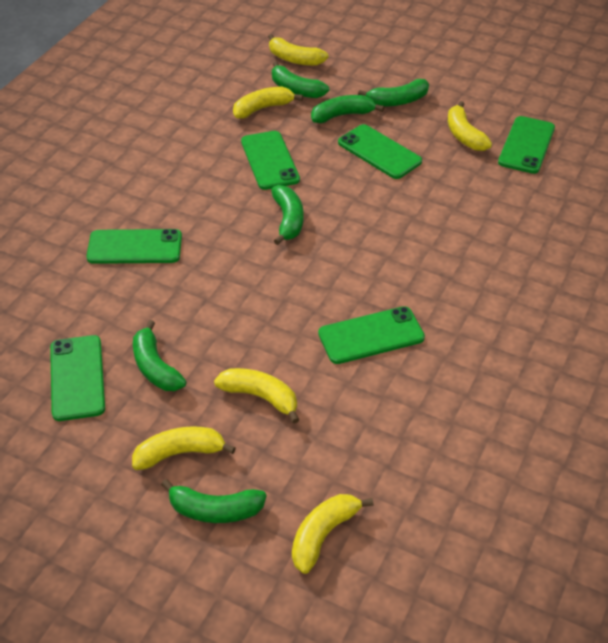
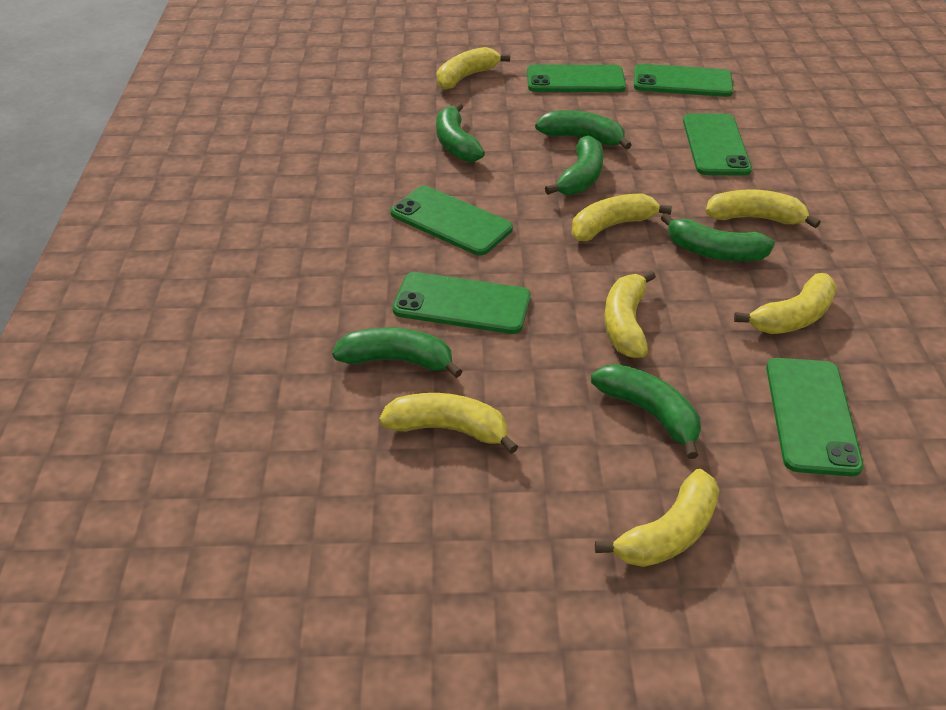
yellow banana: [132,426,236,470] [214,368,299,424] [233,87,303,119] [268,34,329,66] [292,494,374,574] [448,101,492,151] = 6 -> [379,393,518,454] [437,47,510,90] [571,194,672,241] [595,469,719,567] [604,271,656,358] [706,189,821,228] [734,273,837,334] = 7

